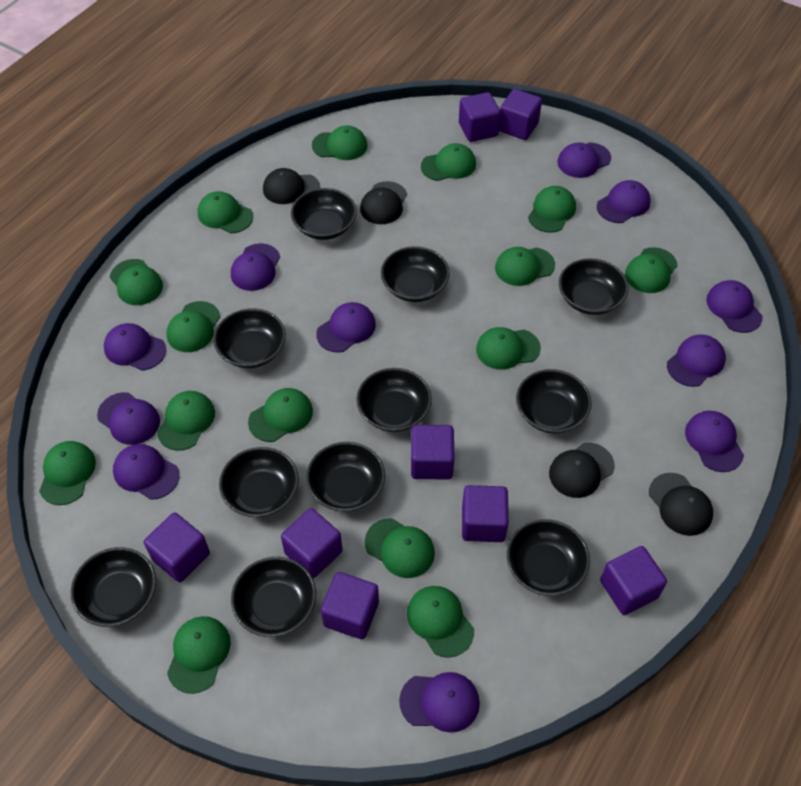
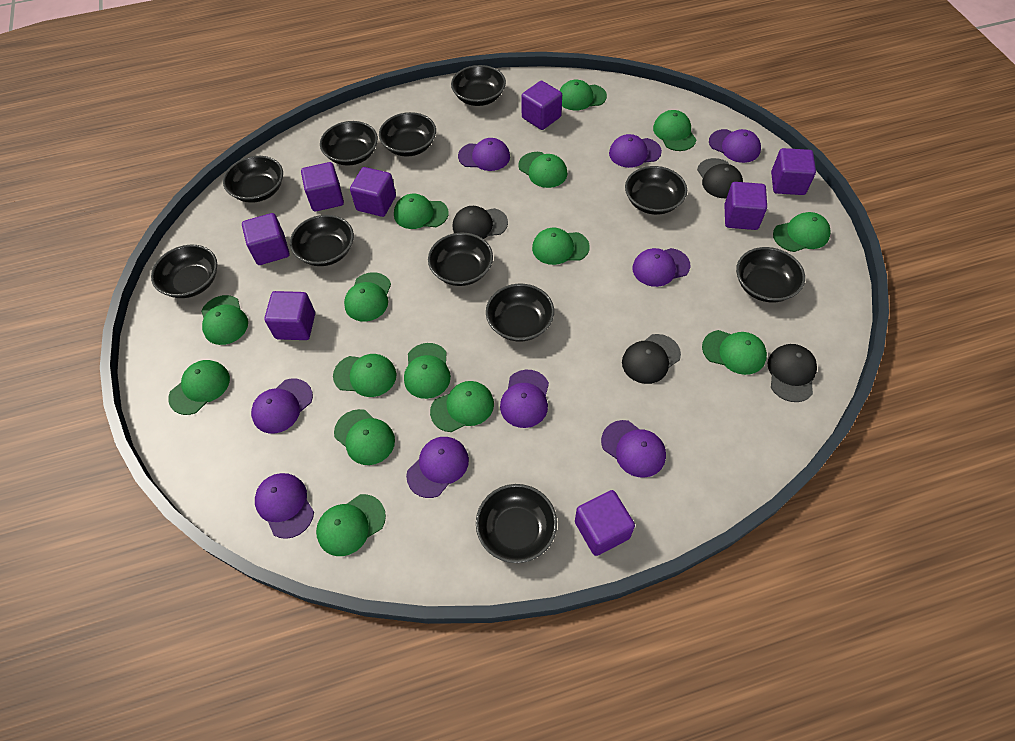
purple cap: [97,392,160,445] [104,323,166,370] [113,444,180,500] [231,243,280,291] [316,302,376,352] [399,672,480,732] [557,143,611,178] [597,180,651,223] [667,334,726,387] [685,411,744,472] [706,280,763,333] = 11 -> [251,379,313,434] [255,473,314,539] [406,437,469,498] [458,138,510,171] [500,370,549,428] [601,420,666,478] [609,134,662,168] [633,248,690,287] [709,129,761,163] = 9

